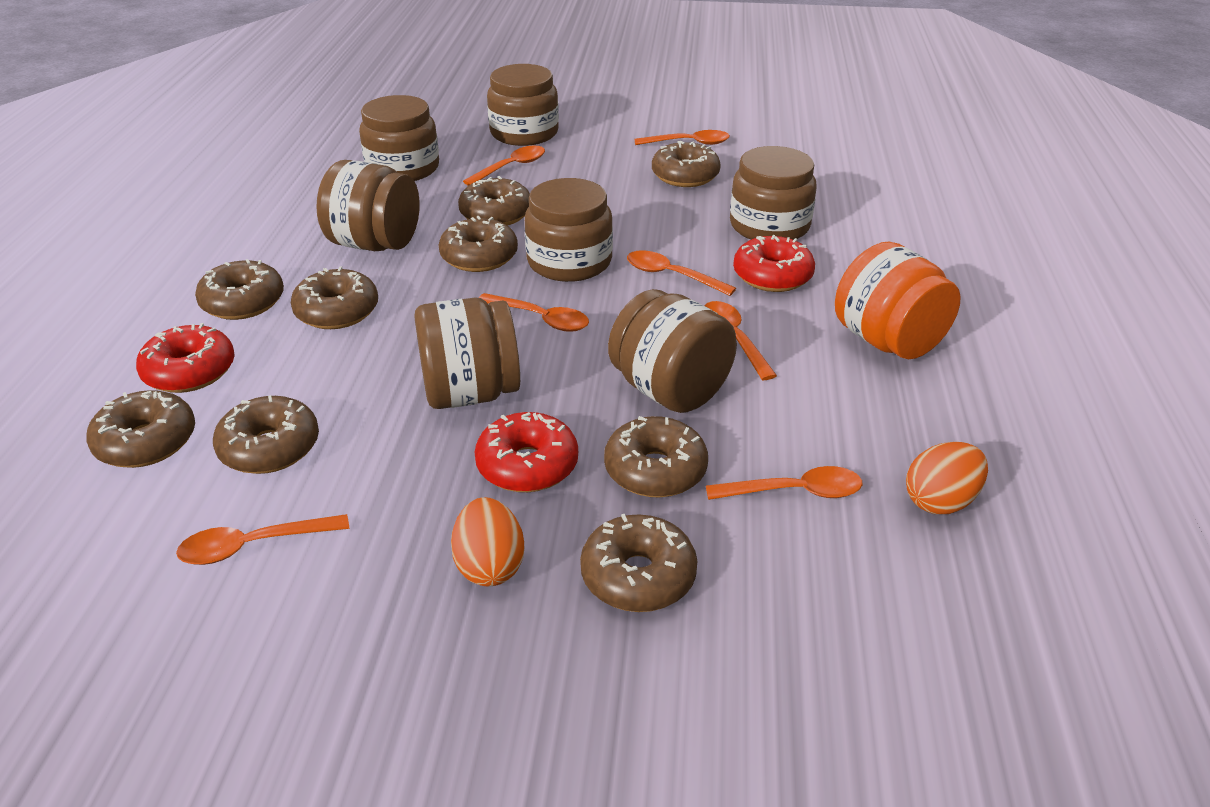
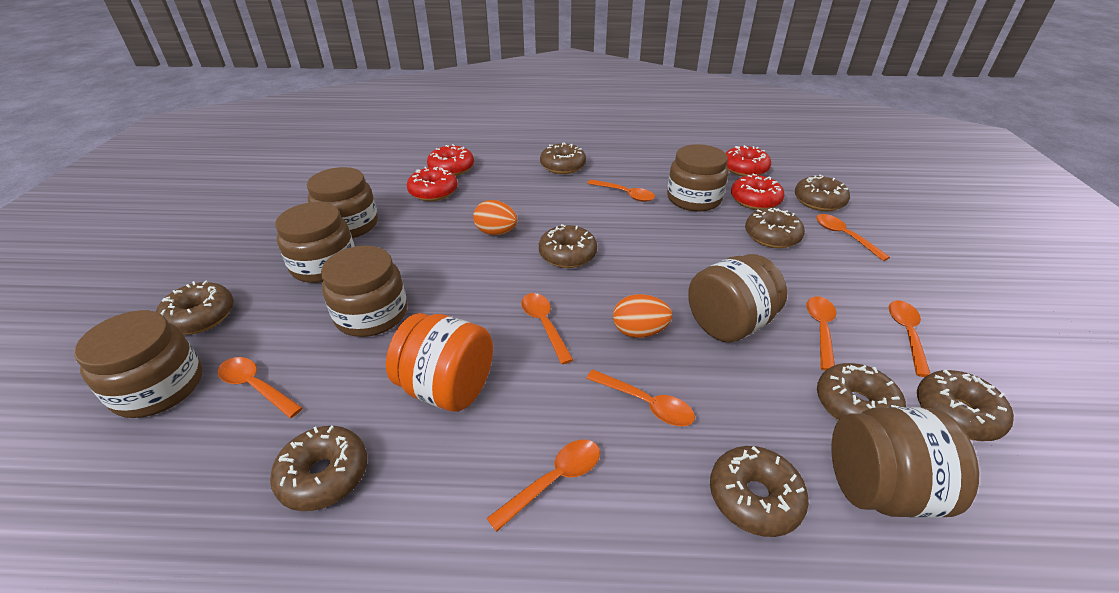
orange spoon: [176,514,349,565] [463,146,545,186] [479,293,589,332] [627,250,736,296] [634,130,730,145] [704,301,777,380] [706,466,862,500] = 7 -> [218,357,303,418] [486,440,600,532] [521,293,574,364] [586,370,695,426] [587,179,655,202] [806,296,836,371] [816,214,890,261] [889,300,930,377] = 8
red donut: [136,323,235,393] [475,412,578,492] [733,235,815,292] = 3 -> [407,167,458,201] [427,144,474,176] [726,145,771,177] [731,173,785,210] = 4

